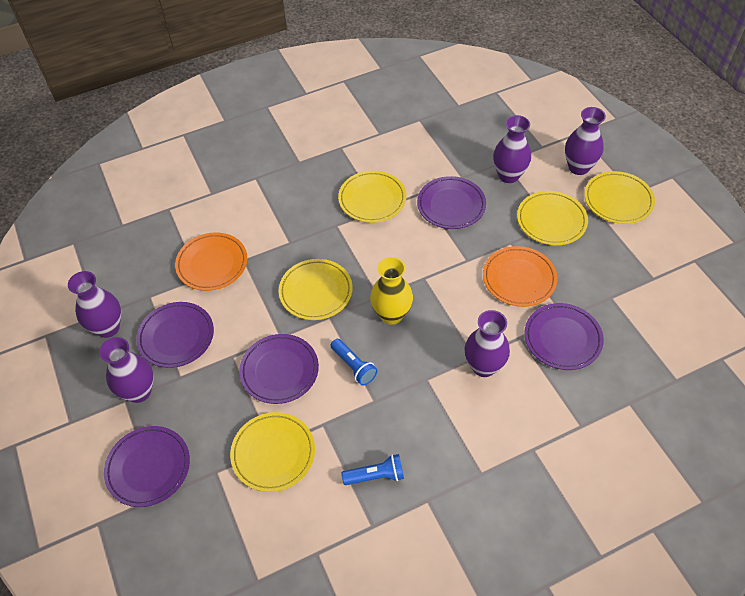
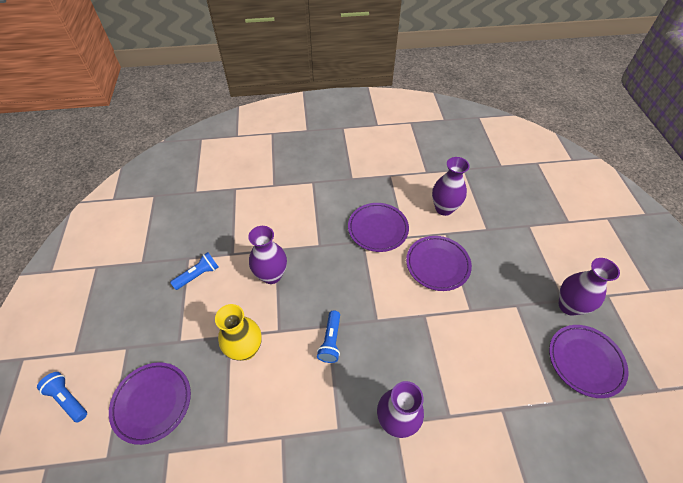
blue flashlight: [330,339,378,386] [341,454,404,485] = 2 -> [37,372,87,422] [170,252,219,290] [317,310,340,363] = 3
orange plate: [175,233,247,291] [483,246,557,307] = 2 -> none = 0
purple plate: [104,426,190,507] [136,302,214,368] [239,334,319,404] [417,176,486,229] [524,303,604,370] = 5 -> [109,362,191,445] [348,203,409,252] [406,236,472,291] [549,325,629,398] = 4
purple vase: [68,271,121,338] [99,337,154,403] [465,310,510,377] [493,115,531,183] [565,107,606,175] = 5 -> [248,226,287,284] [377,381,424,438] [432,157,469,216] [559,258,620,316] = 4
yellow plate: [230,412,315,492] [279,259,353,320] [338,171,406,223] [517,191,588,245] [584,171,655,224] = 5 -> none = 0

